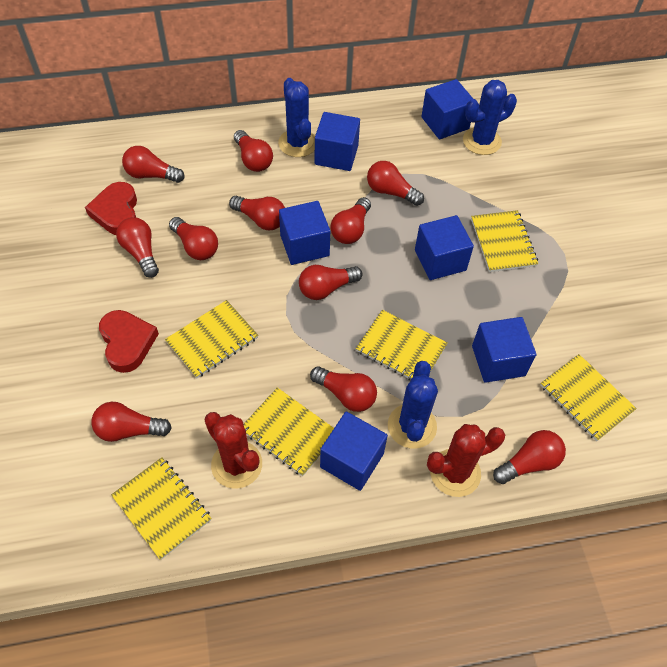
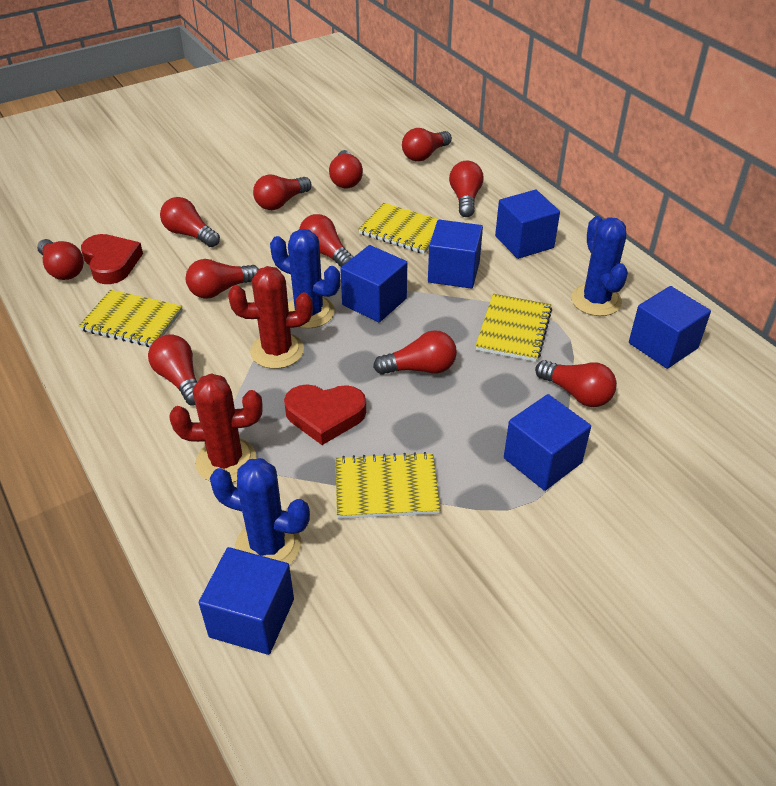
yellow notebook: [111,457,211,560] [165,300,258,378] [244,387,334,476] [356,310,447,380] [471,210,538,272] [540,354,637,441] = 6 -> [79,290,183,347] [335,452,440,519] [358,203,440,254] [476,294,552,362] = 4

